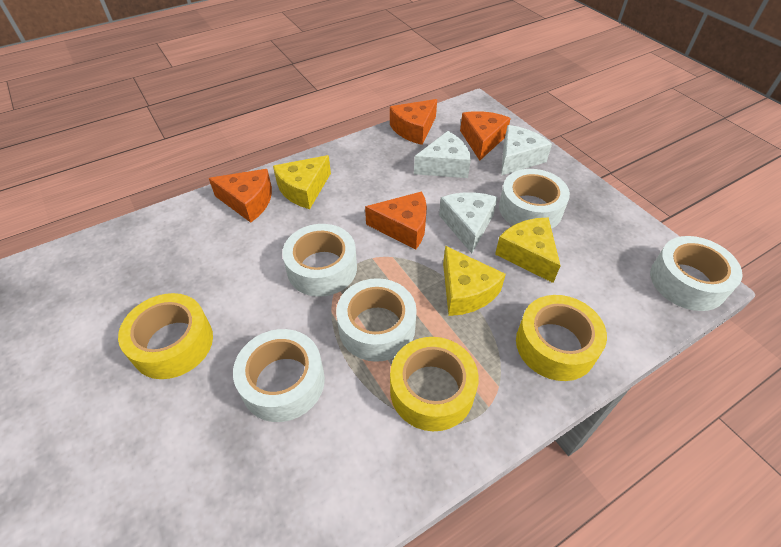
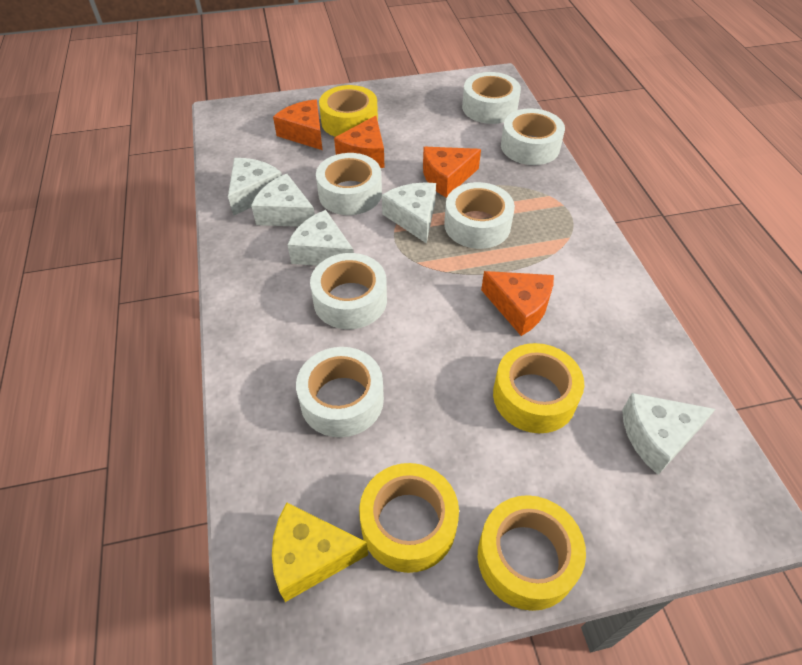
white cheese: [414,131,471,178] [439,192,497,253] [501,125,552,176] = 3 -> [228,158,282,216] [251,174,315,227] [287,210,354,266] [382,182,436,244] [622,393,715,475] = 5
white tape: [233,329,325,422] [282,224,357,297] [336,278,417,362] [499,169,570,229] [650,236,743,311] = 5 -> [296,347,384,437] [310,253,387,329] [316,153,382,215] [444,182,515,249] [462,72,521,124] [501,108,565,165] = 6
yellow cheese: [273,155,331,209] [443,246,506,316] [495,217,561,283] = 3 -> [272,503,368,602] = 1
yellow tape: [118,293,213,379] [390,337,479,431] [516,295,607,381] = 3 -> [319,85,378,137] [359,463,459,573] [478,495,586,611] [493,343,584,433] = 4

